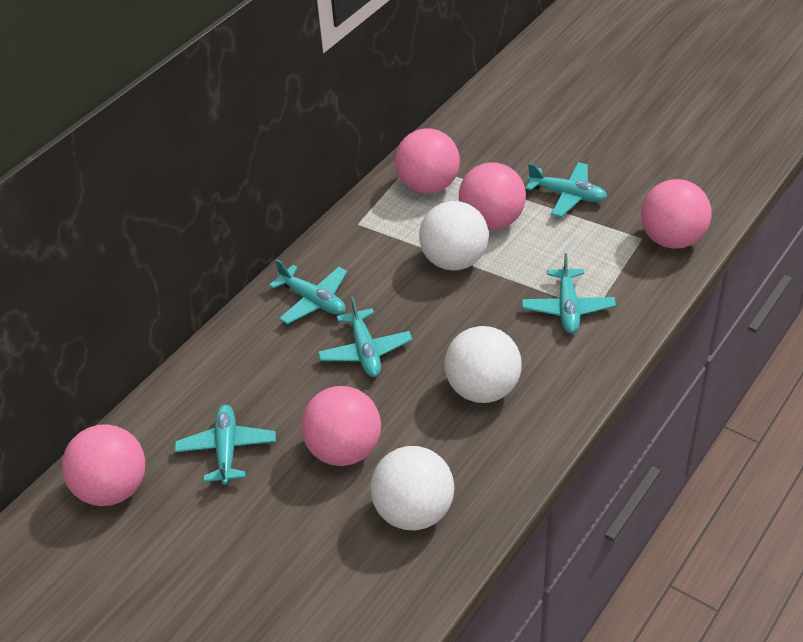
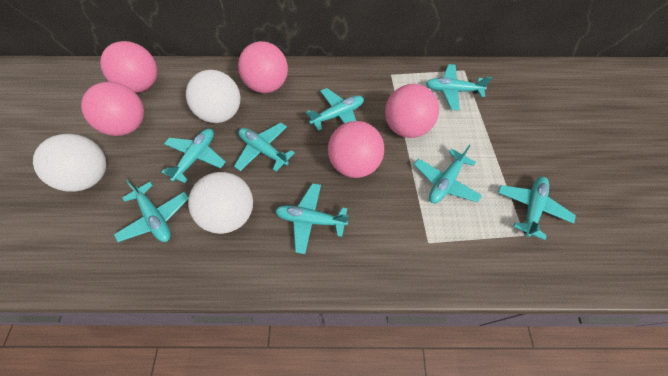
turquoise plane: [175,405,276,485] [269,259,347,324] [318,296,412,377] [522,253,616,333] [526,162,607,217] = 5 -> [114,180,189,242] [162,129,226,183] [234,123,295,171] [275,183,349,254] [306,88,364,131] [414,145,482,203] [426,64,492,110] [498,177,576,240] = 8

